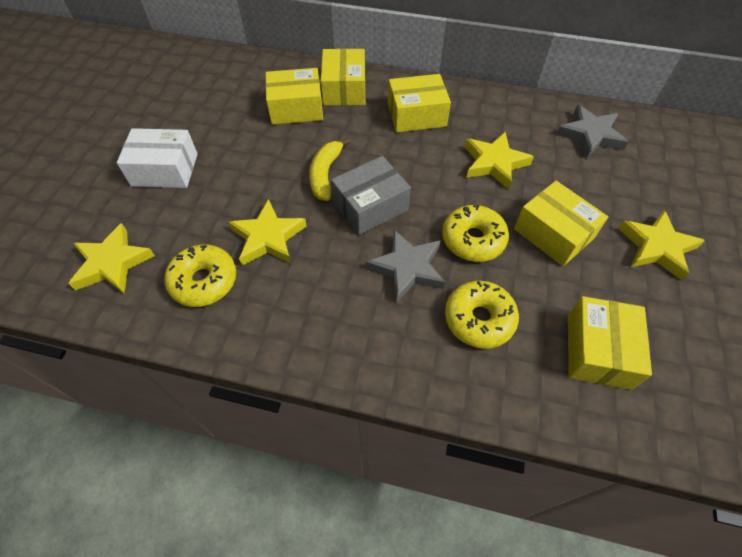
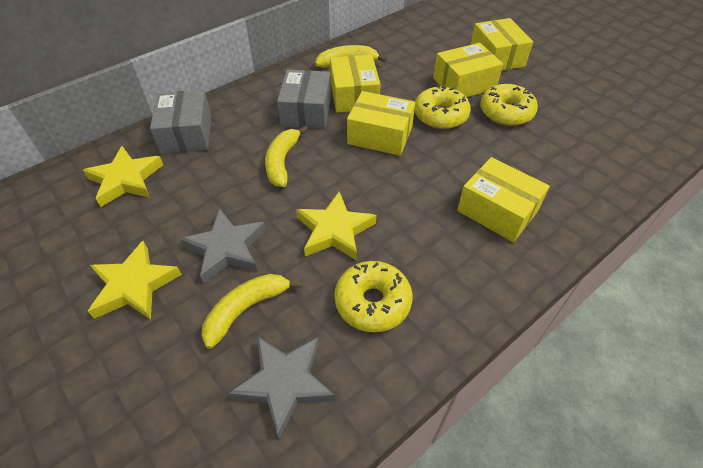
grey box: [331,156,411,235] = 1 -> [150,90,211,154] [277,69,331,129] = 2
white box: [117,128,198,188] = 1 -> none = 0
yellow banana: [309,138,351,201] = 1 -> [201,274,302,349] [265,126,308,187] [315,45,387,68] = 3
yellow star: [68,223,155,294] [228,199,307,266] [465,132,534,189] [618,210,705,280] = 4 -> [83,146,163,207] [88,241,182,320] [296,191,376,260] = 3

